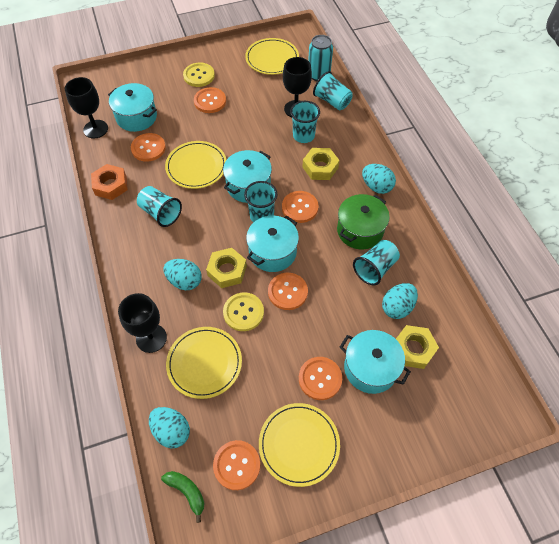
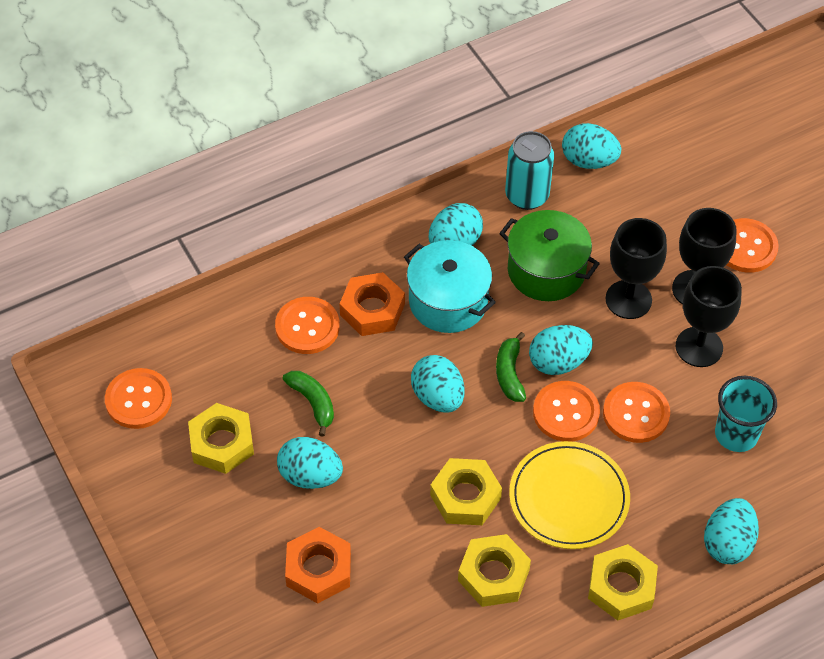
green banana: [161,471,204,523] = 1 -> [283,371,334,437] [496,332,526,402] = 2
orange button: [131,133,166,162] [194,87,226,113] [213,440,260,490] [268,273,308,310] [282,191,318,223] [299,357,342,400] = 6 -> [105,368,172,429] [275,297,340,354] [533,381,600,442] [603,382,670,443] [726,218,779,273] = 5
orange nut: [91,164,128,200] = 1 -> [285,527,351,604] [340,272,405,336] = 2
turquoise cup: [137,186,182,227] [244,181,278,222] [290,101,320,143] [313,71,353,110] [353,240,400,286] = 5 -> [715,376,777,452] = 1
turquoise egg: [149,407,190,448] [164,259,202,290] [362,164,396,194] [382,283,418,319] = 4 -> [277,437,343,489] [411,355,464,413] [429,203,483,246] [529,325,593,375] [562,123,621,169] [704,498,759,564] = 6
turquoise pot: [108,83,157,132] [223,150,272,203] [246,216,299,272] [340,330,411,394] = 4 -> [404,240,496,333] = 1
yellow button: [183,63,215,87] [223,292,264,331] = 2 -> none = 0
yellow nut: [206,248,247,288] [303,148,340,180] [396,325,439,369] = 3 -> [188,403,254,474] [430,458,502,525] [458,534,531,607] [588,544,658,621] = 4
yellow plate: [165,141,226,189] [166,327,242,399] [245,38,299,75] [259,403,340,487] = 4 -> [509,441,630,549] = 1

